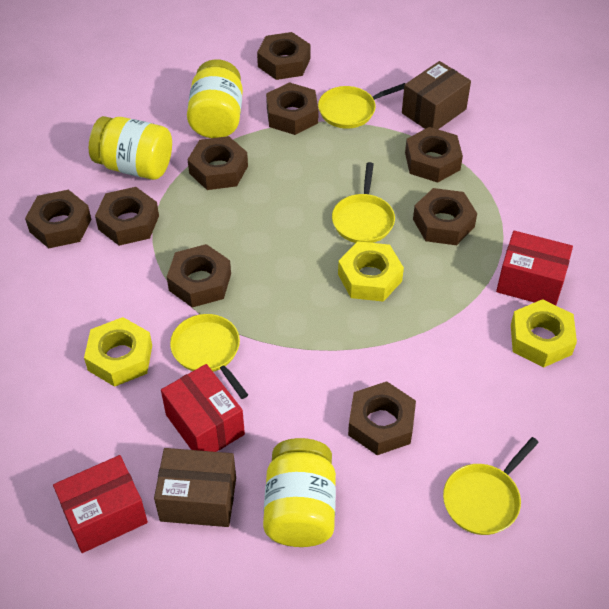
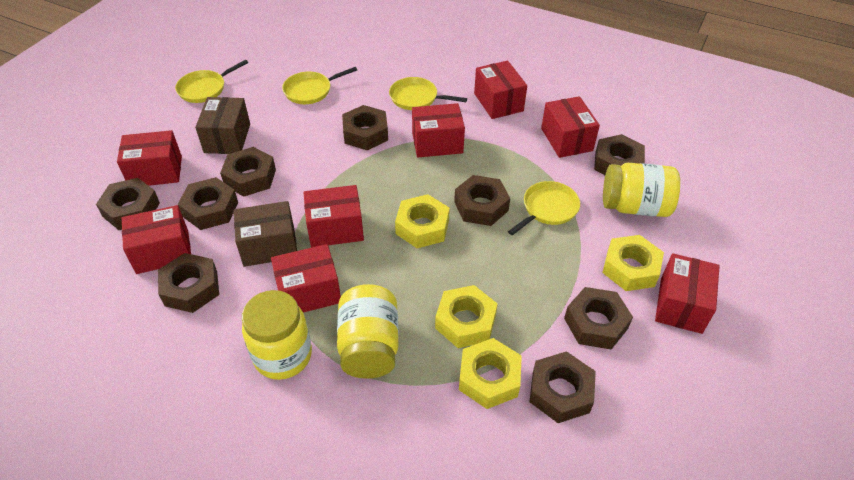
red box: [53,455,148,553] [161,364,245,452] [496,231,573,305] = 3 -> [117,130,182,186] [122,205,191,274] [271,244,341,313] [303,185,364,248] [412,103,465,157] [474,61,527,119] [541,96,600,158] [655,253,720,334] = 8
yellow nut: [84,317,152,387] [338,241,404,302] [511,299,577,367] = 3 -> [395,194,450,248] [435,285,498,348] [459,338,522,409] [602,235,664,291] = 4

